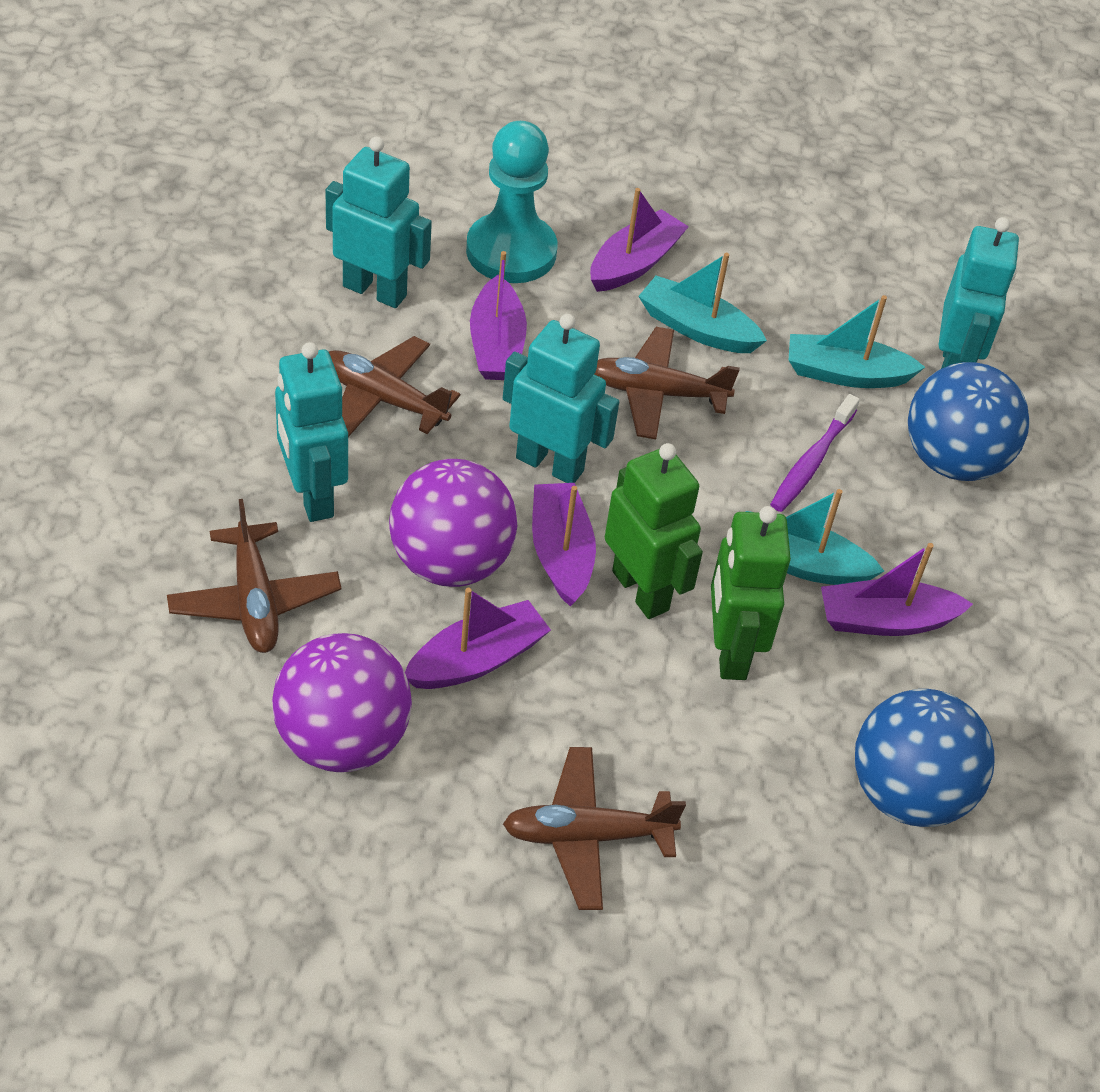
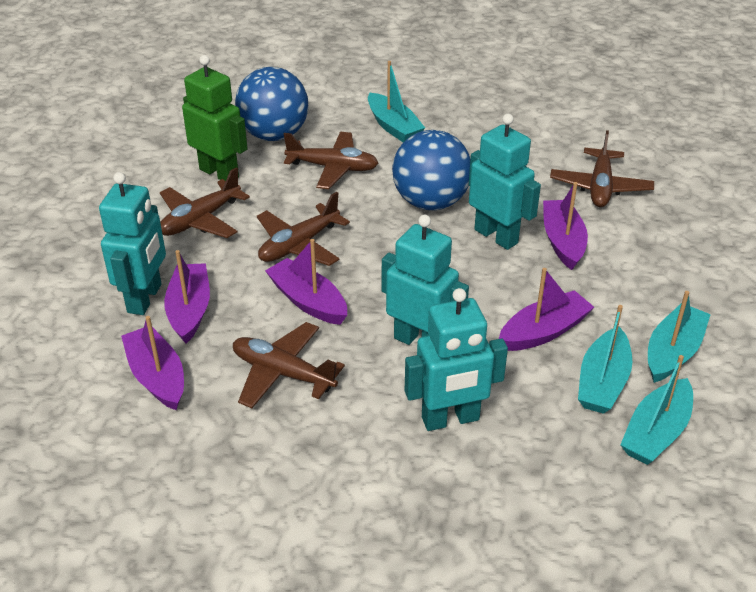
brown plane: [167,499,341,653] [329,336,460,437] [503,747,686,910] [595,327,740,439] = 4 -> [160,167,250,238] [233,322,345,408] [257,192,350,266] [284,132,378,189] [550,130,654,207] = 5
green robot: [605,443,703,619] [711,506,791,680] = 2 -> [182,55,248,181] = 1
purple ball: [272,633,412,772] [389,459,518,587] = 2 -> none = 0
purple toothbrush: [770,394,860,512] = 1 -> none = 0
turquoise boat: [638,253,767,353] [746,489,884,585] [789,295,925,388] = 3 -> [368,61,425,142] [578,305,632,414] [620,355,693,465] [648,291,711,383] = 4
turquoise pawn: [466,121,557,283] = 1 -> none = 0

